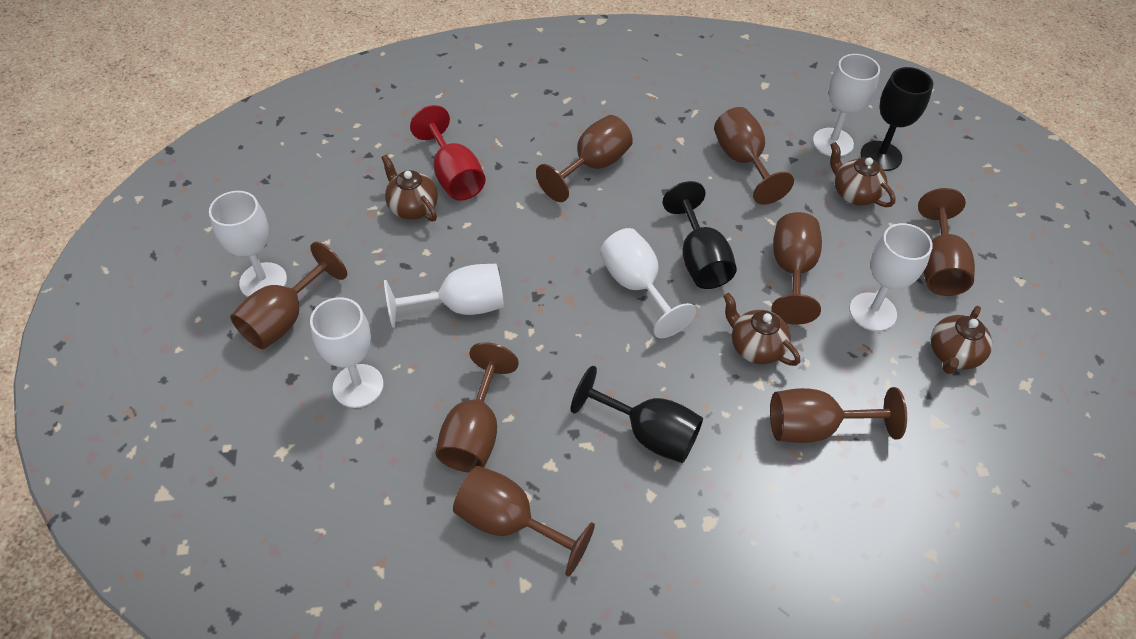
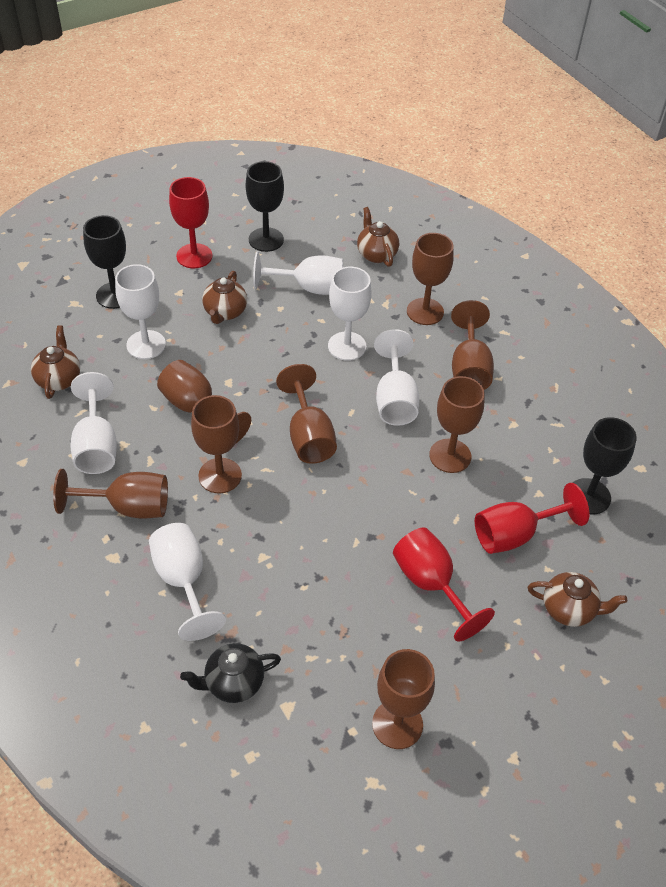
black teapot: none = 0 -> [180,643,281,703] = 1
red goblet: [410,105,486,201] = 1 -> [169,177,213,268] [393,528,495,642] [475,483,589,554] = 3

